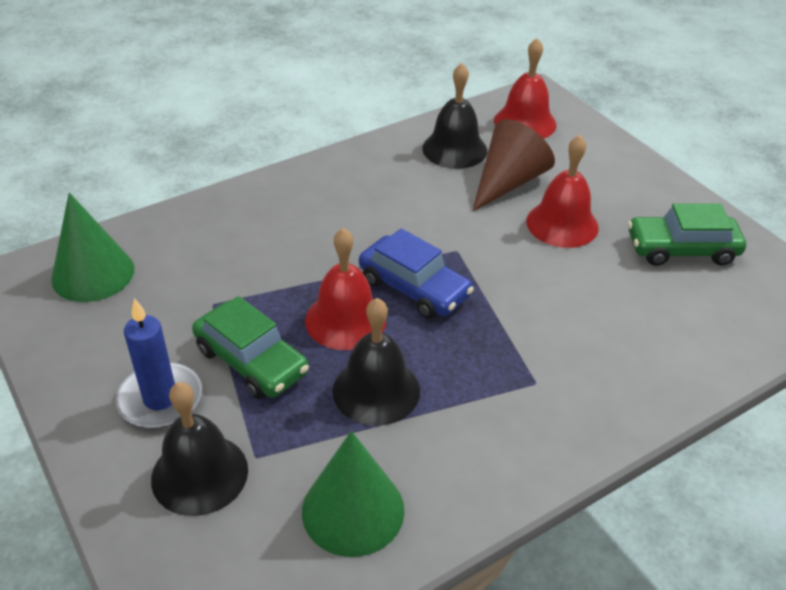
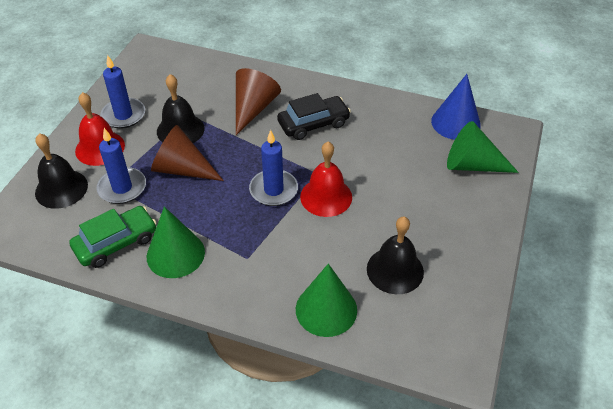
black car: none = 0 -> [277,93,351,140] = 1
blue candle: [116,298,202,428] = 1 -> [97,128,146,204] [100,55,145,129] [249,130,298,206] = 3
blue car: [359,228,474,319] = 1 -> none = 0
blue cone: none = 0 -> [431,74,481,140] = 1
brown cone: [472,119,555,212] = 1 -> [151,125,224,181] [236,68,281,135] = 2
green car: [192,296,309,399] [628,203,746,266] = 2 -> [69,206,157,268] = 1
green cone: [51,193,134,302] [302,431,405,557] = 2 -> [147,206,205,278] [296,264,357,337] [447,121,519,173] = 3
red bell: [305,228,386,350] [494,38,557,139] [526,135,599,248] = 3 -> [75,92,125,166] [300,142,352,217] = 2

